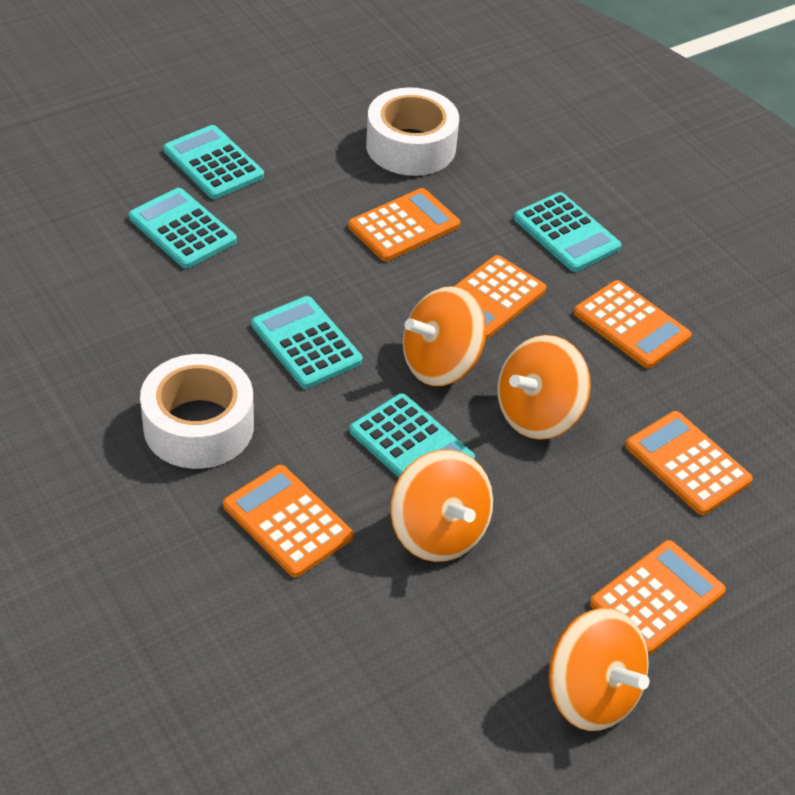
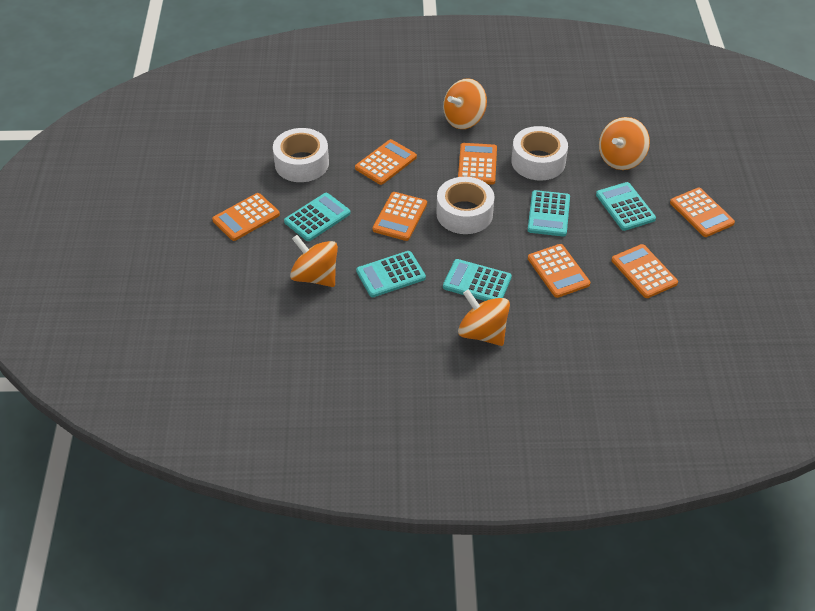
orange calculator: [223,465,353,577] [348,188,460,261] [455,255,547,340] [574,280,692,368] [590,540,726,655] [625,411,753,515] = 6 -> [212,193,280,241] [355,139,417,185] [372,192,427,241] [458,143,497,185] [528,244,590,298] [611,244,678,298] [670,188,735,237] = 7
white tape: [140,354,254,469] [366,87,459,176] = 2 -> [273,128,329,182] [436,177,494,234] [511,126,568,181] = 3

